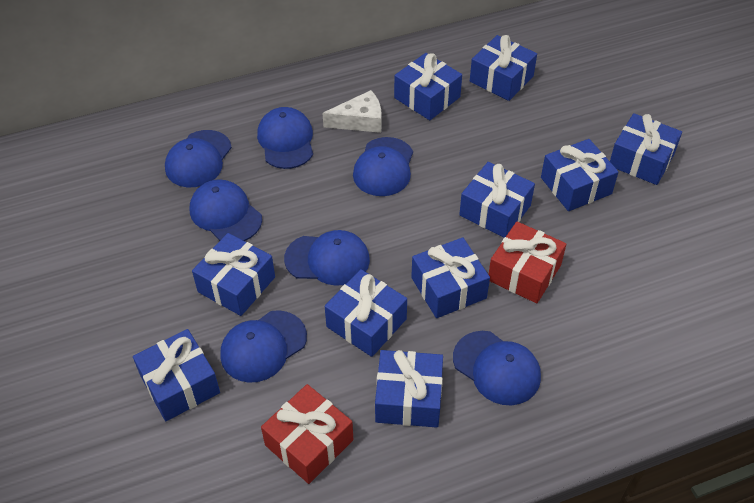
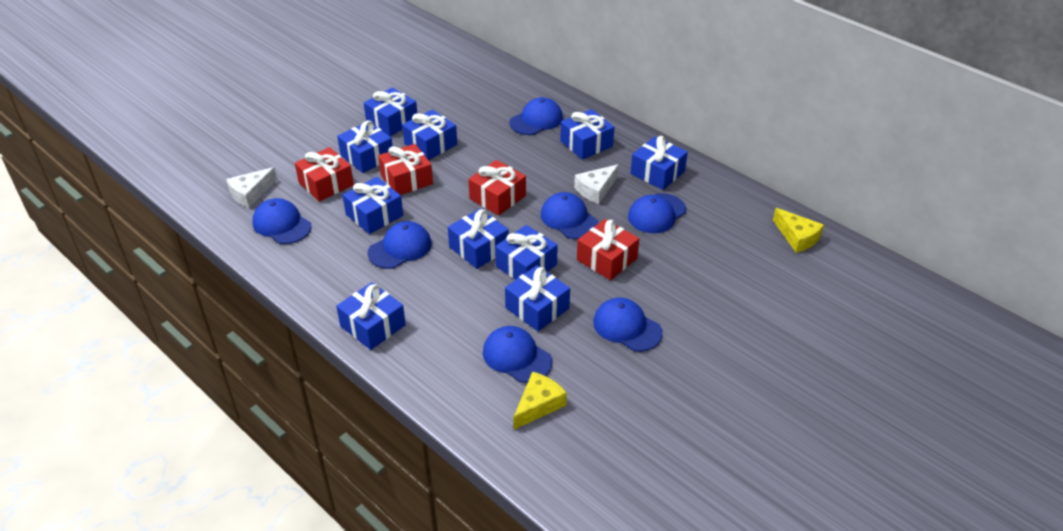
red gift: [261,384,353,484] [488,221,566,303] = 2 -> [295,147,354,202] [378,144,433,195] [468,160,526,216] [577,219,639,280] = 4
white cheese: [323,90,382,133] = 1 -> [226,167,277,208] [574,164,619,204] = 2
yellow cheese: none = 0 -> [513,371,567,430] [773,208,824,253] = 2

